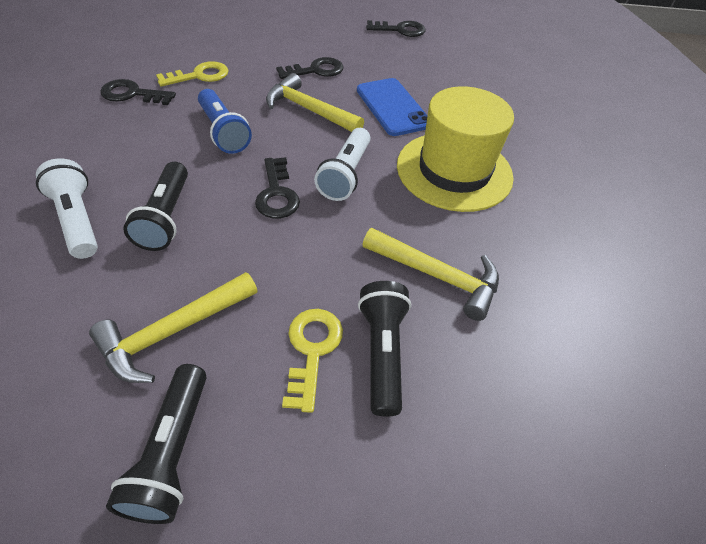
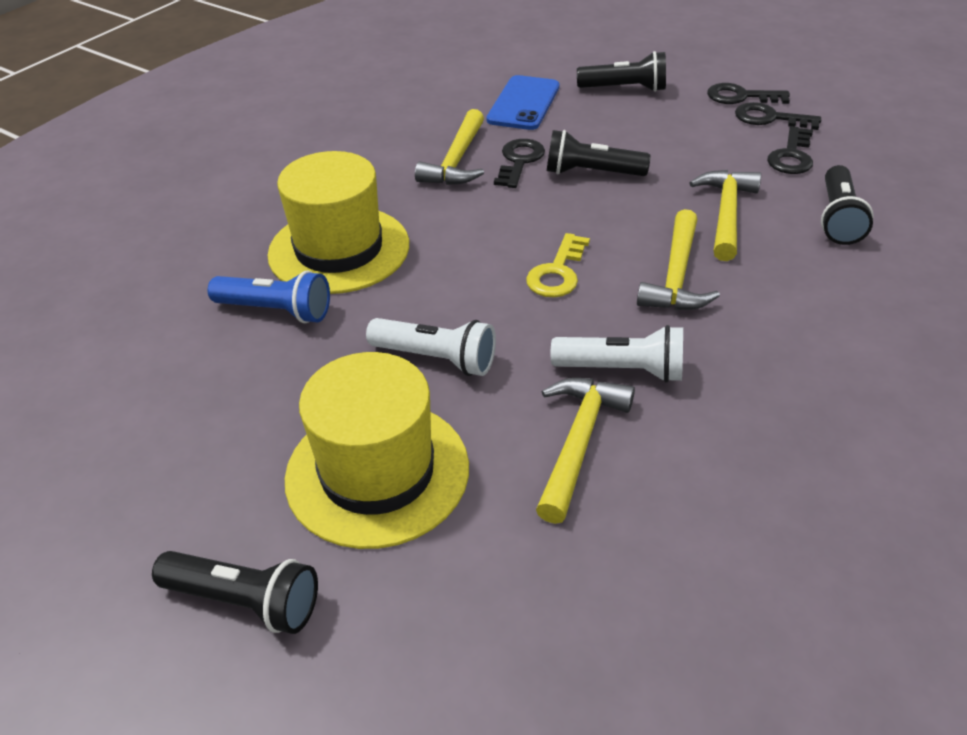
black flashlight: [106,364,207,524] [123,162,188,251] [358,281,411,416] = 3 -> [152,551,318,634] [547,130,651,176] [577,51,666,92] [821,165,874,245] = 4
yellow hammer: [89,272,258,383] [266,73,364,132] [362,228,499,321] = 3 -> [415,109,484,185] [536,378,635,524] [637,209,720,310] [689,170,761,261] = 4
yellow hat: [397,86,514,212] = 1 -> [268,151,409,294] [285,352,469,549] = 2
yellow key: [156,61,229,87] [282,309,343,413] = 2 -> [526,233,590,297] = 1

